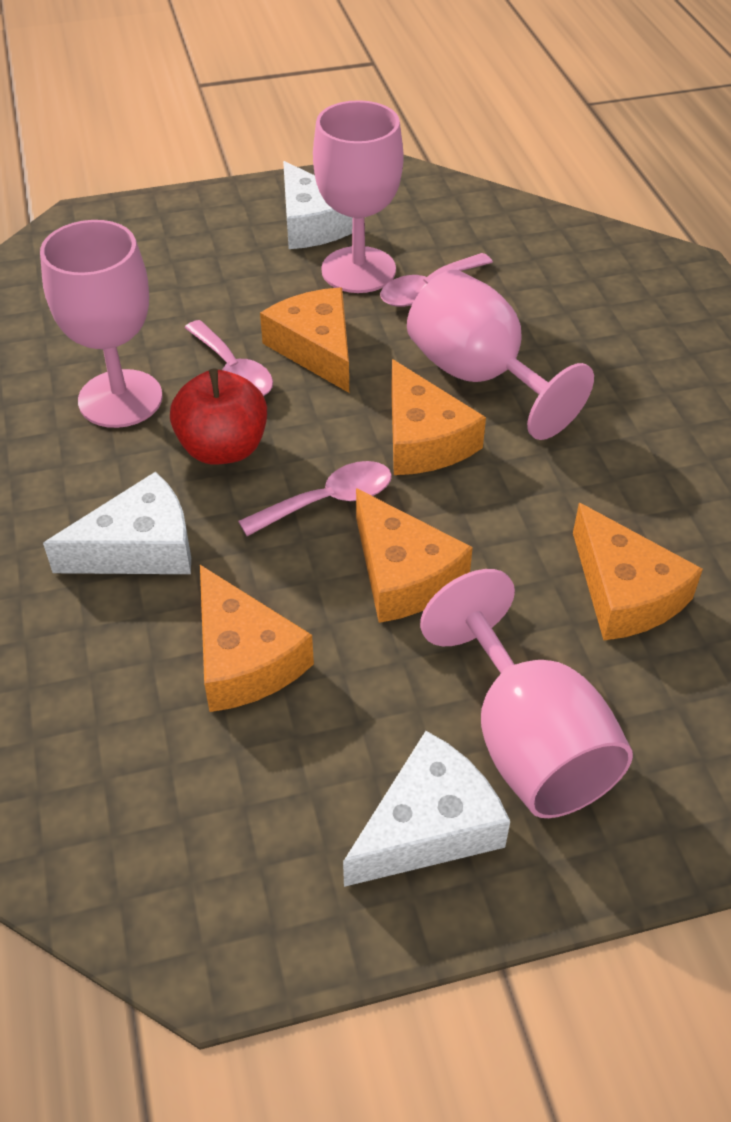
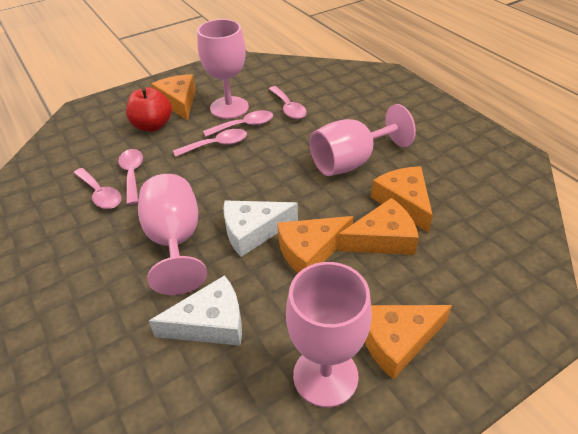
pink spoon: [185,320,273,396] [238,461,392,536] [380,253,493,307] = 3 -> [74,168,122,209] [118,149,143,205] [173,129,247,157] [203,110,273,137] [269,86,307,119] = 5
white cheese: [43,472,191,574] [283,161,353,249] [343,731,510,887] = 3 -> [149,275,242,346] [223,200,298,257] = 2

